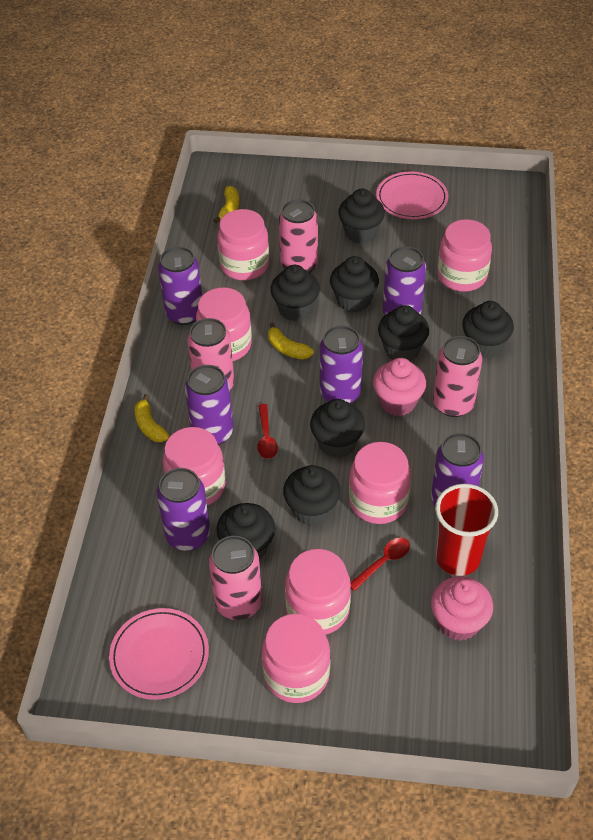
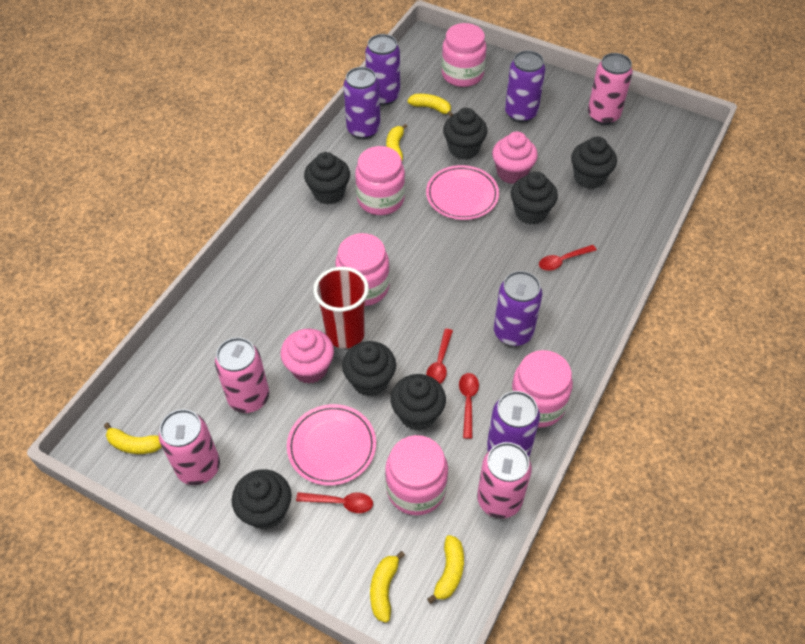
black cupcake: [216,503,275,559] [270,265,320,321] [283,465,341,526] [310,399,365,458] [330,256,379,313] [338,189,385,243] [378,305,429,361] [462,301,514,358] = 8 -> [232,469,291,529] [304,152,350,205] [342,341,396,397] [391,374,446,431] [443,108,487,160] [511,172,558,225] [571,137,617,189] = 7
pink jar: [163,427,226,506] [196,287,252,361] [217,209,269,280] [262,614,330,703] [285,549,351,635] [349,442,411,524] [437,219,492,292] = 7 -> [335,233,390,306] [355,146,405,215] [385,435,448,515] [442,23,487,87] [510,350,573,428] = 5
purple can: [157,468,210,551] [158,247,202,325] [185,365,234,445] [320,326,363,404] [383,246,426,315] [431,433,484,505] = 6 -> [343,67,381,139] [365,34,400,105] [487,391,540,457] [494,271,542,346] [505,51,545,122] = 5
red spoon: [257,404,278,459] [350,538,410,591] = 2 -> [296,492,373,513] [426,329,453,384] [459,373,479,439] [539,245,597,271] = 4
yellow banana: [135,394,169,442] [213,186,239,223] [268,323,314,359] = 3 -> [104,423,162,454] [370,551,405,623] [386,124,408,160] [407,94,453,117] [427,535,464,604] = 5

